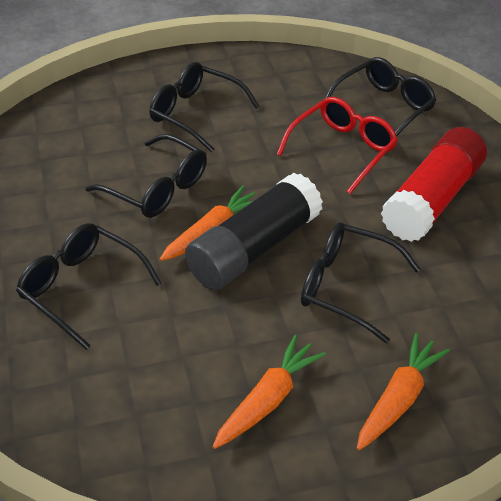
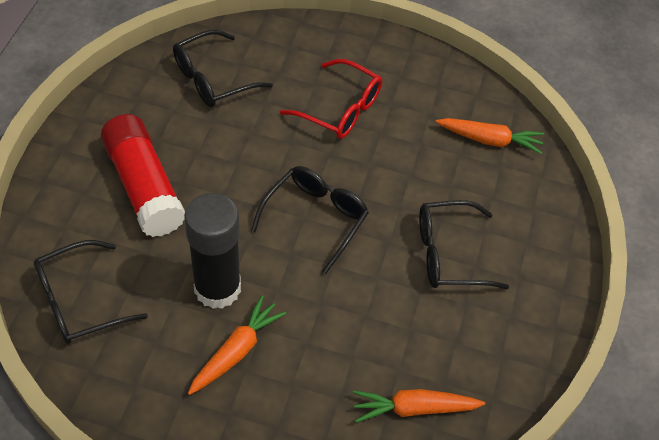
black glasses: [16,223,162,350] [85,134,207,218] [149,62,260,152] [301,222,420,343] [325,57,436,136] = 5 -> [34,240,148,344] [173,30,273,107] [251,166,369,275] [419,200,509,289] = 4

